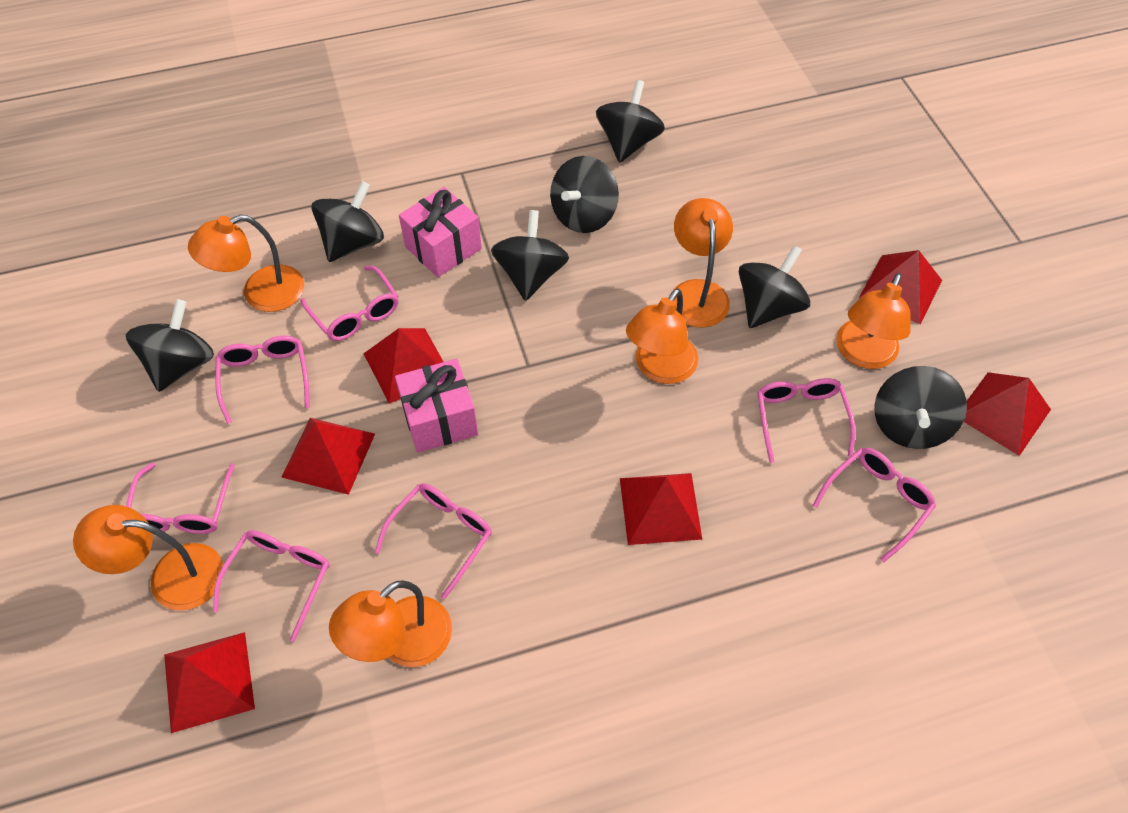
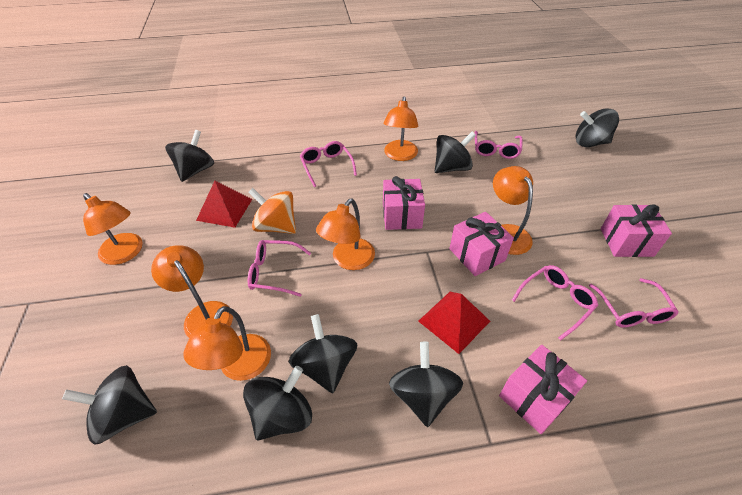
orange spinning top: none = 0 -> [248,188,296,234] = 1
pink gift: [395,359,478,453] [399,187,482,277] = 2 -> [383,176,425,230] [449,212,514,276] [499,344,587,434] [601,204,672,257] = 4
pink glasses: [126,463,235,534] [213,530,330,642] [215,335,310,424] [301,266,399,341] [375,483,492,599] [757,378,856,463] [813,448,936,562] = 7 -> [248,240,311,297] [300,141,357,187] [475,131,523,159] [512,265,598,340] [589,278,679,328] = 5
red pyramid: [164,632,255,733] [282,418,375,495] [363,328,443,404] [620,473,703,545] [859,250,942,324] [964,372,1051,456] = 6 -> [196,181,252,228] [418,292,490,354] = 2

